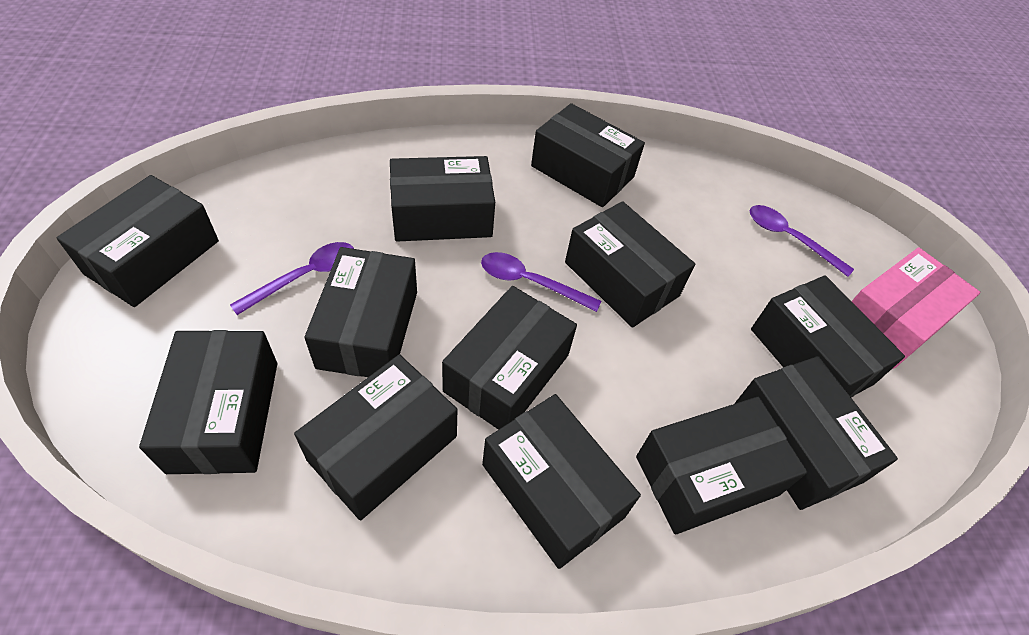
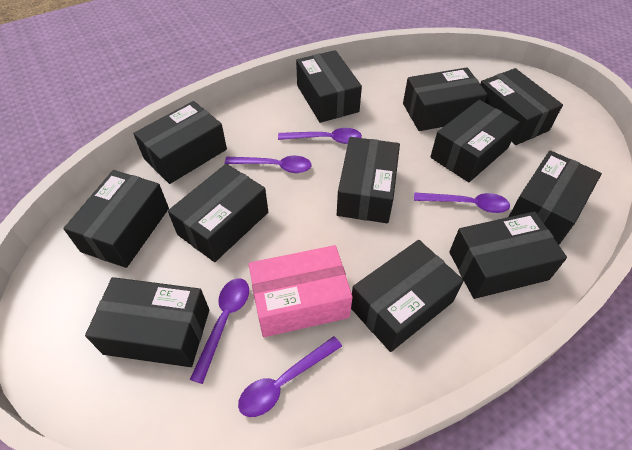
purple spoon: [230,242,354,315] [481,252,601,312] [750,205,854,277] = 3 -> [190,278,249,384] [225,156,312,173] [238,336,342,417] [278,128,362,144] [414,192,510,213] = 5

